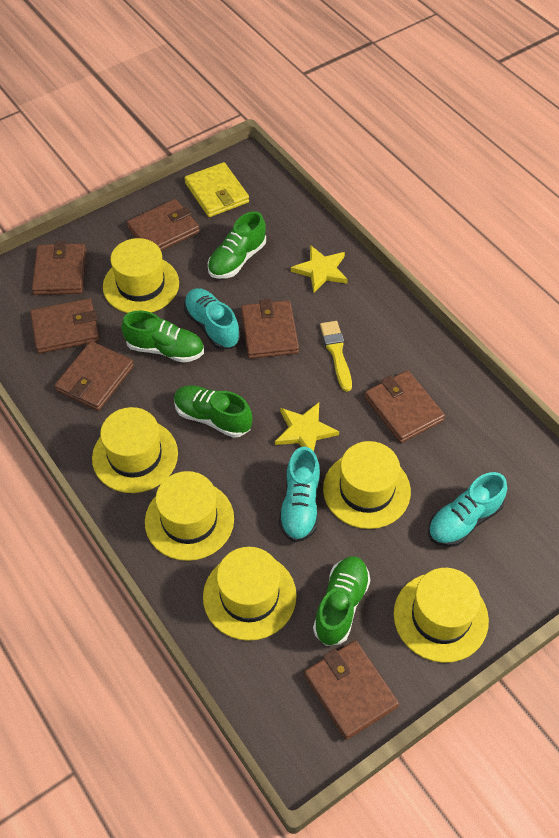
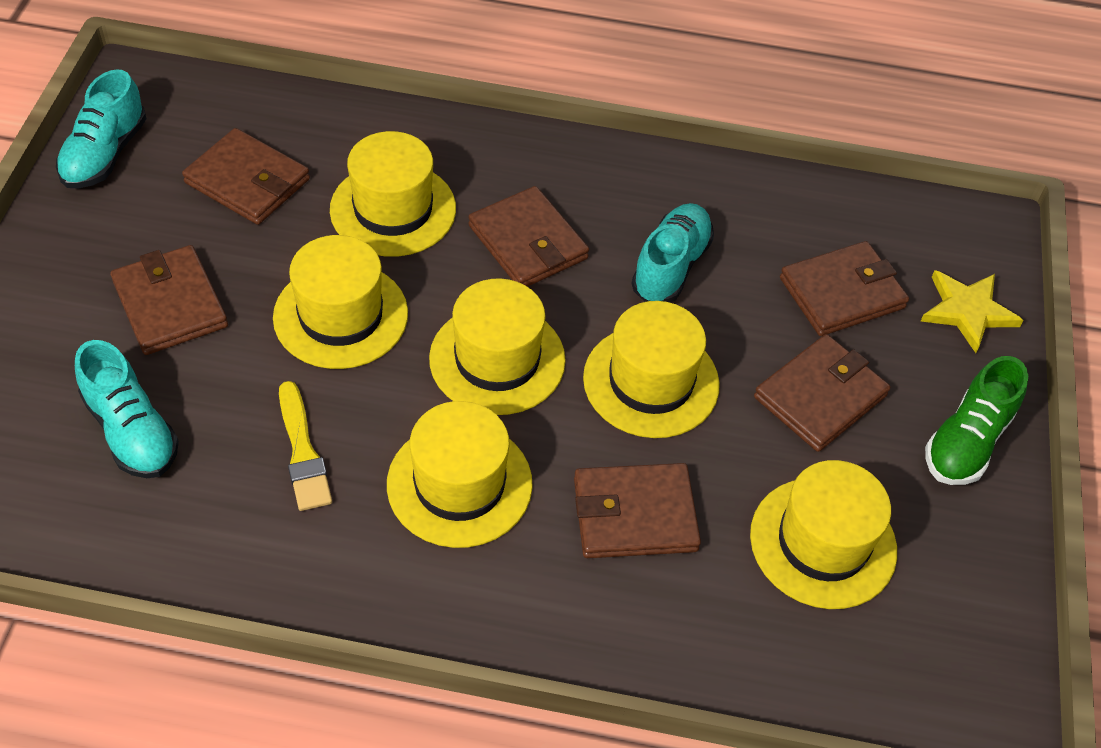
brown wallet: [30,298,100,353] [32,241,86,295] [54,341,134,411] [127,199,200,251] [241,299,299,359] [304,640,399,740] [365,370,445,443] = 7 -> [110,245,228,355] [182,128,310,225] [468,186,589,287] [574,463,701,558] [754,334,890,452] [780,241,909,336] = 6
green shoe: [121,311,204,363] [174,385,252,438] [208,211,266,279] [313,556,370,646] = 4 -> [925,356,1028,485] = 1
yellow star: [275,402,339,451] [291,245,348,293] = 2 -> [921,270,1024,353] = 1
yellow wallet: [184,162,249,217] = 1 -> none = 0

